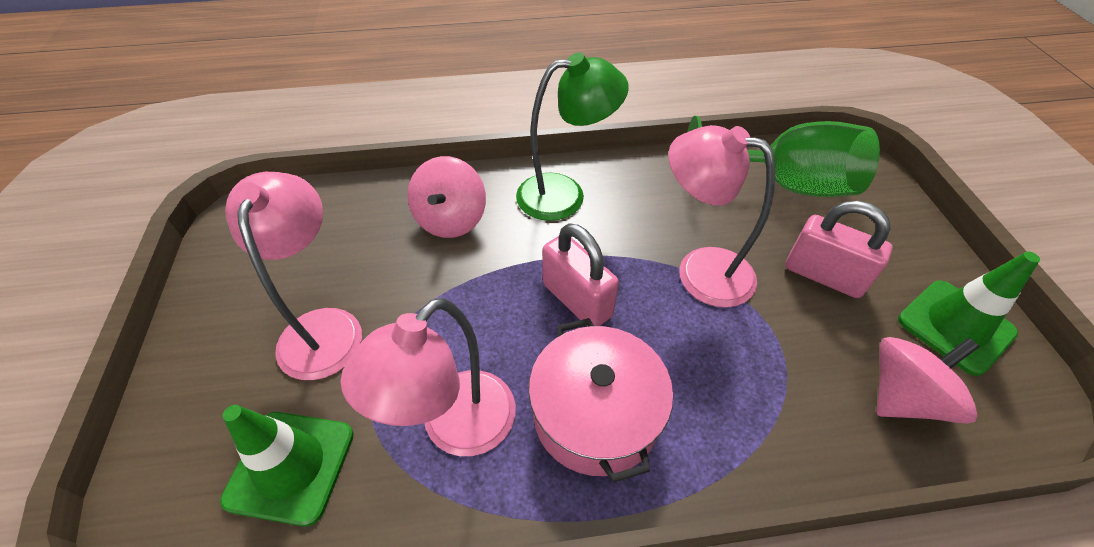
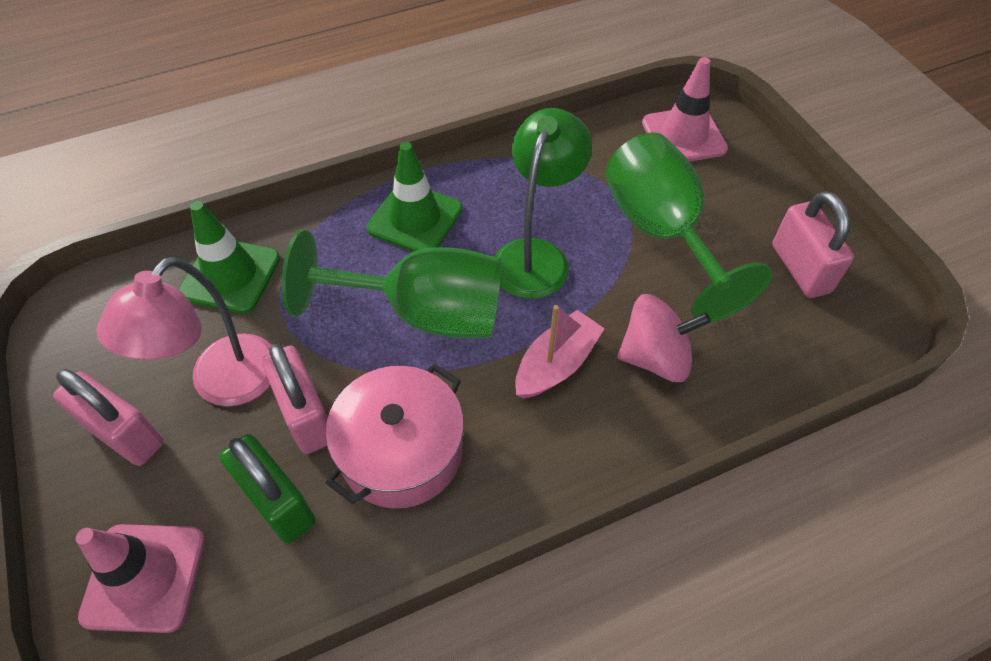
green goblet: [687,116,880,197] = 1 -> [282,230,501,338] [605,132,772,323] = 2
green padlock: none = 0 -> [219,434,315,544] = 1
pink boat: none = 0 -> [515,305,605,399] = 1
pink lamp: [225,172,362,380] [341,298,516,456] [668,125,775,308] = 3 -> [96,257,271,406] = 1
pink padlock: [542,223,619,327] [785,201,893,298] = 2 -> [53,369,164,466] [262,344,328,454] [772,191,854,298] = 3
pink spinning top: [408,156,486,238] [877,337,980,424] = 2 -> [617,294,711,382] = 1
pink traffic cone: none = 0 -> [76,524,205,633] [642,57,728,162] = 2

